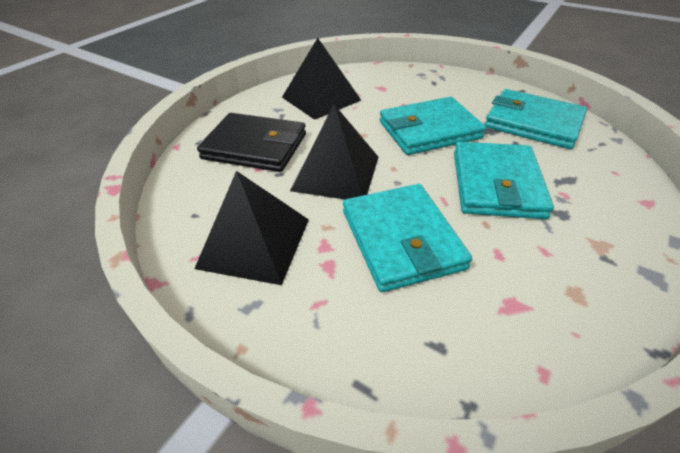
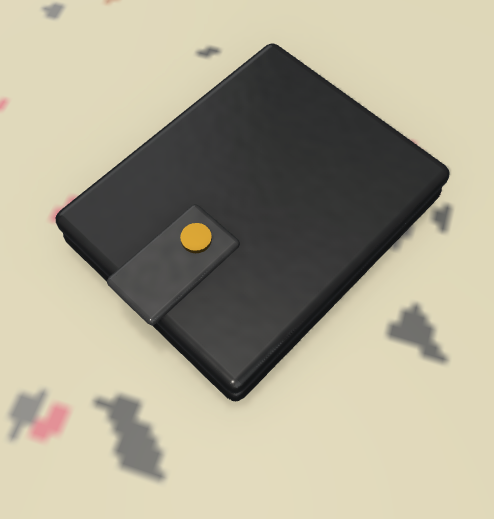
black pyramid: [194,171,309,285] [282,38,361,120] [290,104,379,199] = 3 -> none = 0
turquoise wallet: [343,184,472,292] [379,97,486,155] [454,142,554,219] [484,89,587,149] = 4 -> none = 0

